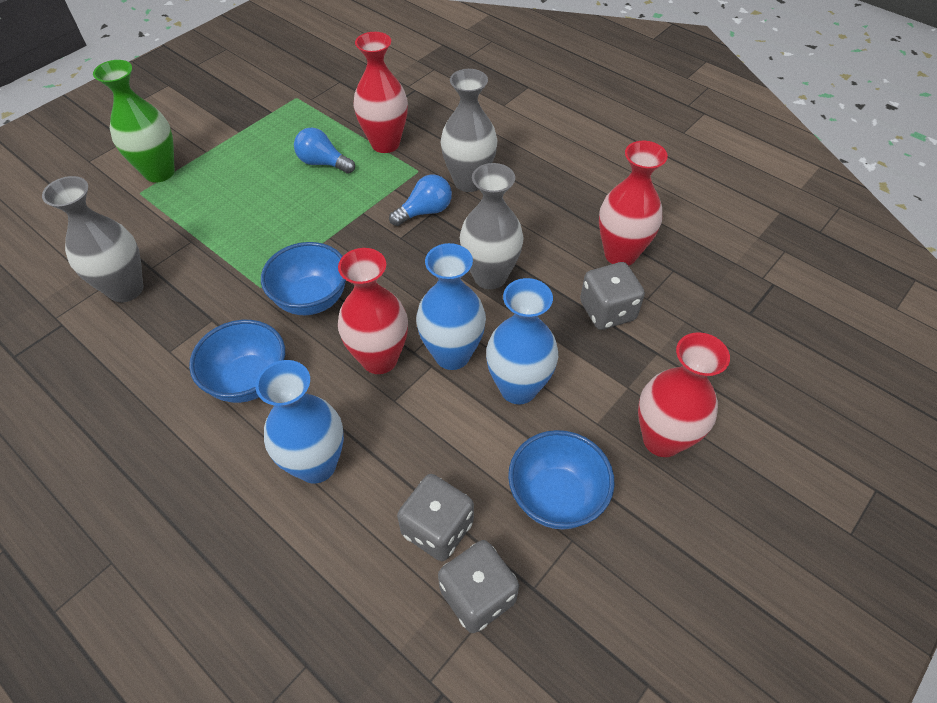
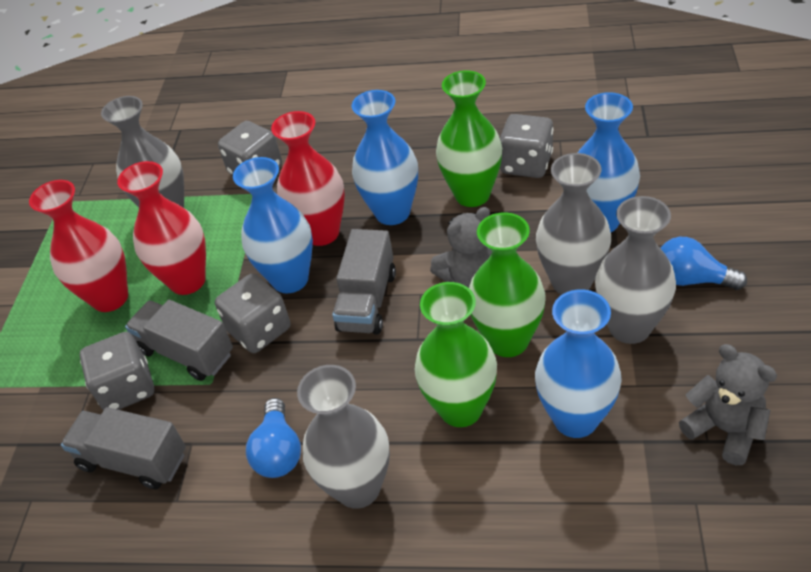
blue bowl: [189,320,285,403] [261,242,346,315] [508,430,615,529] = 3 -> none = 0
blue vase: [255,360,344,484] [416,243,486,370] [486,278,558,404] = 3 -> [233,157,313,293] [352,90,418,225] [535,289,622,438] [577,92,640,232] = 4
green vase: [93,60,175,182] = 1 -> [414,282,497,427] [436,70,502,207] [469,212,546,357] = 3
grey dice: [397,474,474,561] [438,540,519,633] [580,262,645,330] = 3 -> [80,332,154,411] [215,274,290,353] [218,121,282,176] [500,114,554,178] = 4
grey teddy bear: none = 0 -> [430,207,492,288] [679,344,777,465] = 2
grey truck: none = 0 -> [61,407,186,490] [125,300,233,381] [332,229,396,335] = 3
grey vase: [42,176,143,302] [441,69,497,192] [460,163,524,289] = 3 -> [101,96,184,208] [297,365,390,509] [536,153,611,295] [595,196,676,344] = 4
red vase: [338,248,408,374] [354,32,408,153] [599,141,668,266] [638,332,730,457] = 4 -> [29,180,128,312] [117,161,206,295] [271,111,345,246] = 3

